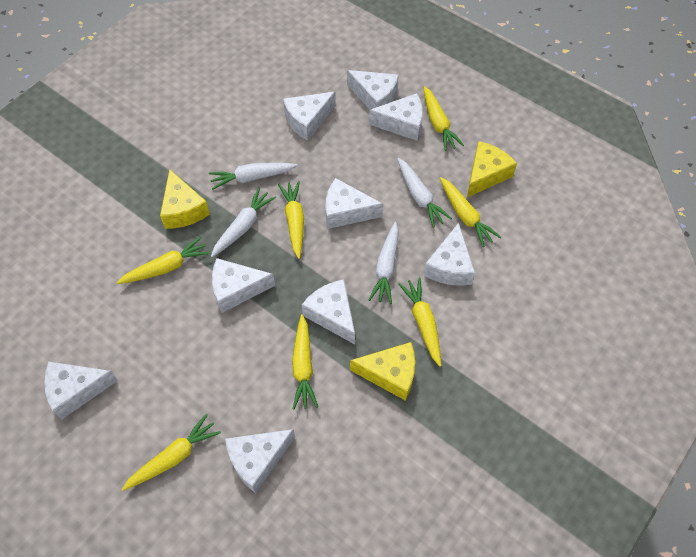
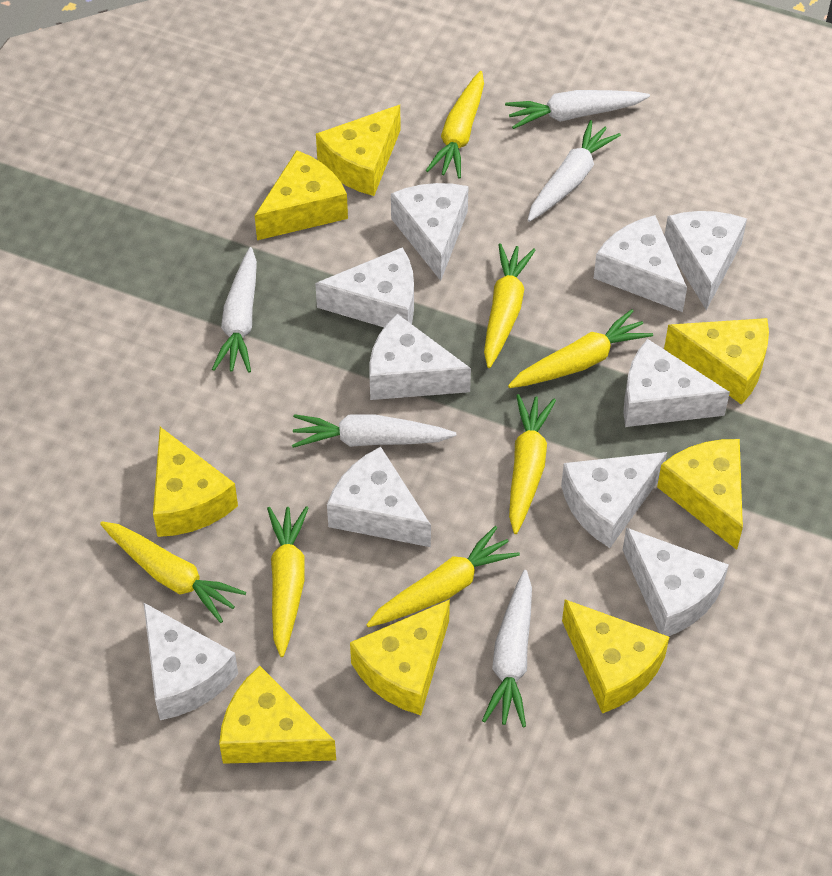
white carrot: [209,163,298,190] [211,188,276,257] [368,222,399,304] [398,158,452,228] = 4 -> [212,247,257,372] [292,414,456,448] [482,570,532,728] [505,90,650,129] [528,120,621,222] = 5
white cheese: [44,361,118,420] [212,258,275,313] [225,429,295,493] [283,92,336,141] [302,279,355,344] [326,178,383,229] [347,70,399,110] [369,93,423,141] [424,223,475,286] = 9 -> [143,602,238,720] [315,247,414,327] [327,447,431,547] [370,314,471,400] [391,183,469,281] [561,452,667,548] [594,215,687,312] [623,339,730,427] [623,528,729,636] [665,211,747,310] = 10
yellow cheese: [160,169,210,229] [350,342,415,401] [467,141,517,197] = 3 -> [153,427,238,537] [219,666,336,764] [255,150,348,240] [316,105,401,196] [350,599,450,715] [562,599,669,713] [657,439,743,550] [664,318,769,405] = 8

